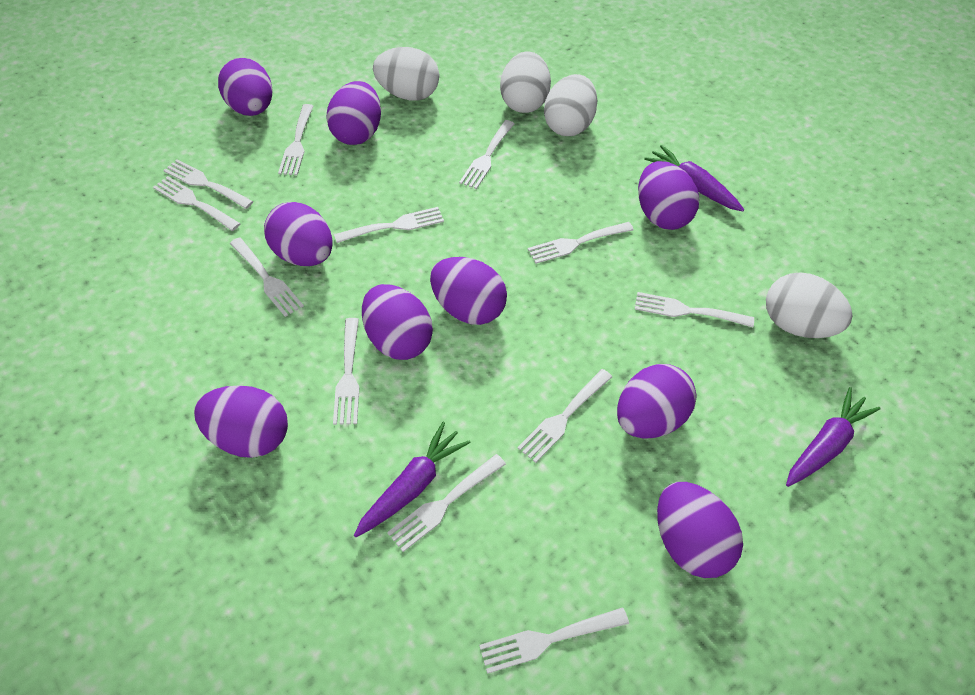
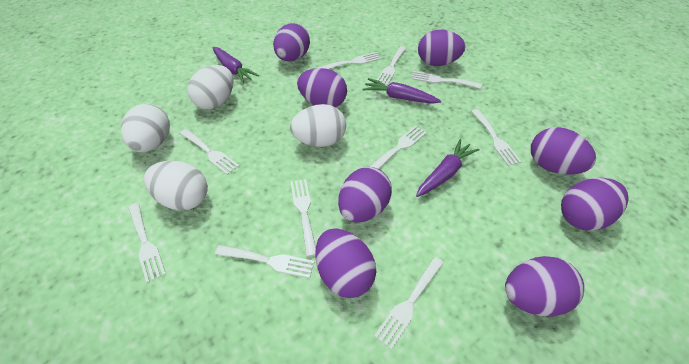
purple egg: [194,385,288,458] [218,58,273,116] [264,202,333,266] [326,81,381,145] [362,284,433,360] [430,257,507,325] [617,364,697,439] [638,161,699,230] [657,482,743,578] = 9 -> [273,23,310,61] [297,68,347,107] [315,228,376,298] [338,167,392,223] [418,30,465,66] [505,256,584,317] [531,127,596,175] [561,178,629,231] = 8
white fork: [153,176,241,231] [163,159,253,209] [230,237,304,317] [278,104,313,175] [333,318,359,425] [334,207,444,243] [387,454,506,552] [459,120,515,189] [479,607,629,674] [517,369,612,463] [528,222,634,264] [635,292,754,327] = 12 -> [128,203,166,283] [180,129,239,175] [215,245,315,278] [291,179,316,257] [318,52,381,69] [370,126,427,169] [374,257,444,350] [377,46,406,86] [412,71,482,89] [471,109,521,166] = 10

